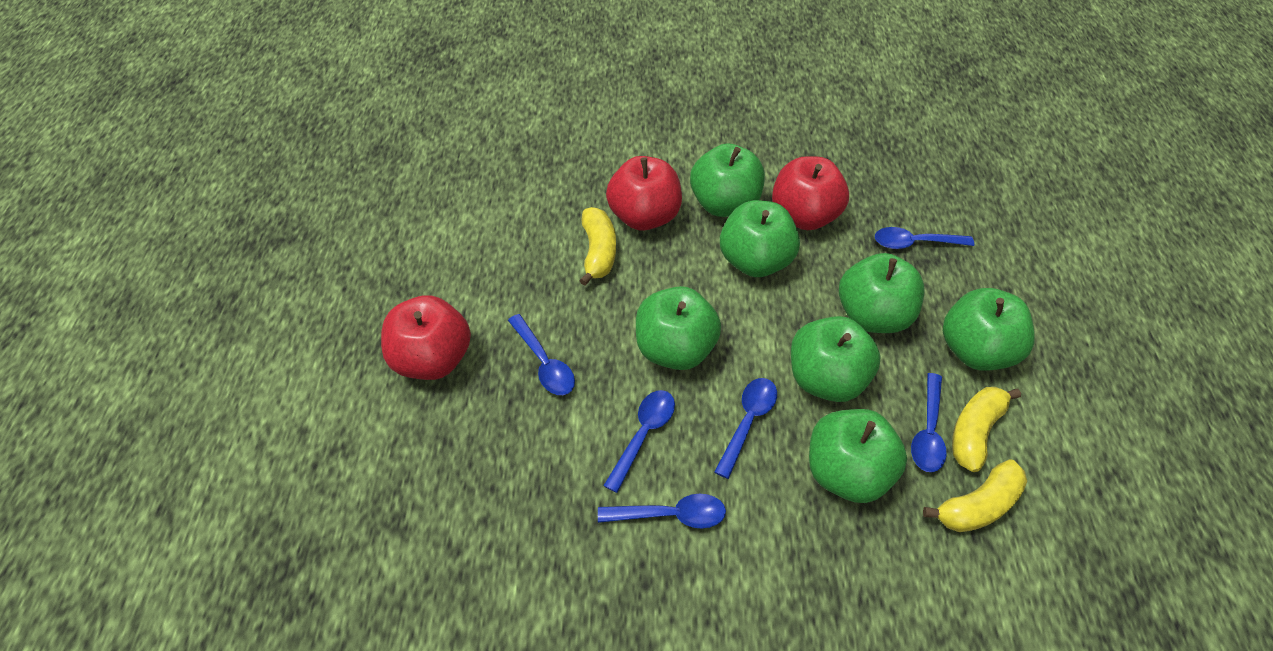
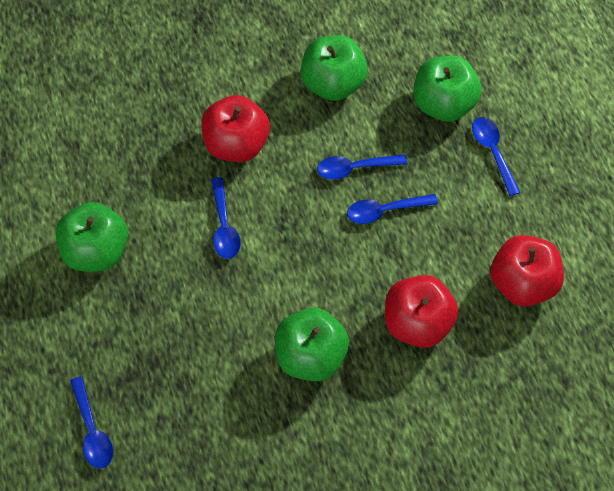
blue spoon: [508,314,575,395] [598,494,726,529] [603,390,675,493] [714,378,777,479] [875,227,974,249] [911,373,947,472] = 6 -> [70,376,113,469] [211,177,240,259] [317,154,407,180] [347,194,438,224] [472,117,521,196] = 5
green apple: [636,286,721,370] [690,143,765,217] [720,200,800,277] [791,316,881,402] [809,409,907,503] [839,253,924,333] [943,288,1035,371] = 7 -> [55,202,128,272] [275,308,349,381] [301,35,368,101] [414,56,482,122] = 4
yellow banana: [579,207,616,286] [923,459,1027,532] [952,387,1021,472] = 3 -> none = 0

